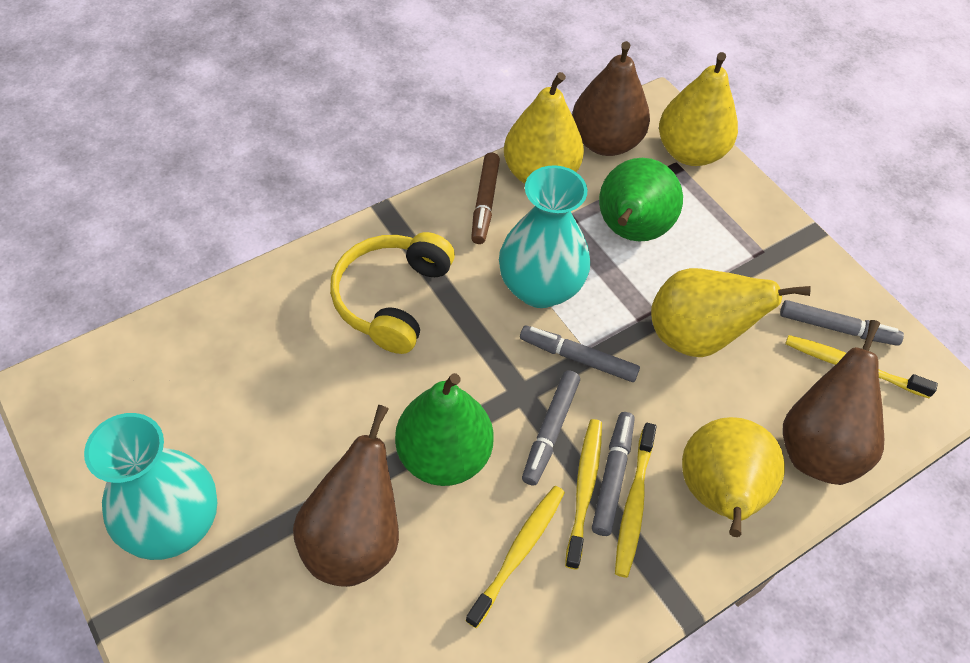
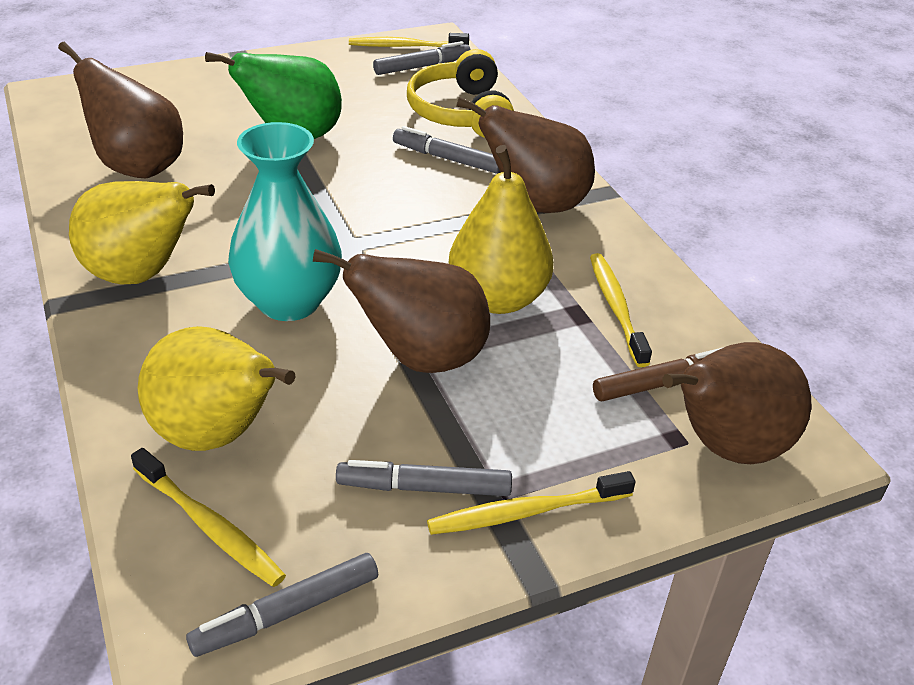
brown pear: [293,405,399,587] [572,41,650,156] [783,320,884,485] = 3 -> [58,42,183,178] [313,249,490,373] [456,96,595,213] [662,342,811,464] = 4
green pear: [395,373,494,486] [599,158,683,241] = 2 -> [205,52,342,139] = 1
turquoise vase: [84,413,218,560] [499,165,590,308] = 2 -> [228,122,342,321] = 1
yellow pear: [504,72,584,184] [651,268,811,357] [659,52,738,166] [682,417,785,537] = 4 -> [69,181,215,284] [138,326,296,451] [449,145,554,314] = 3

